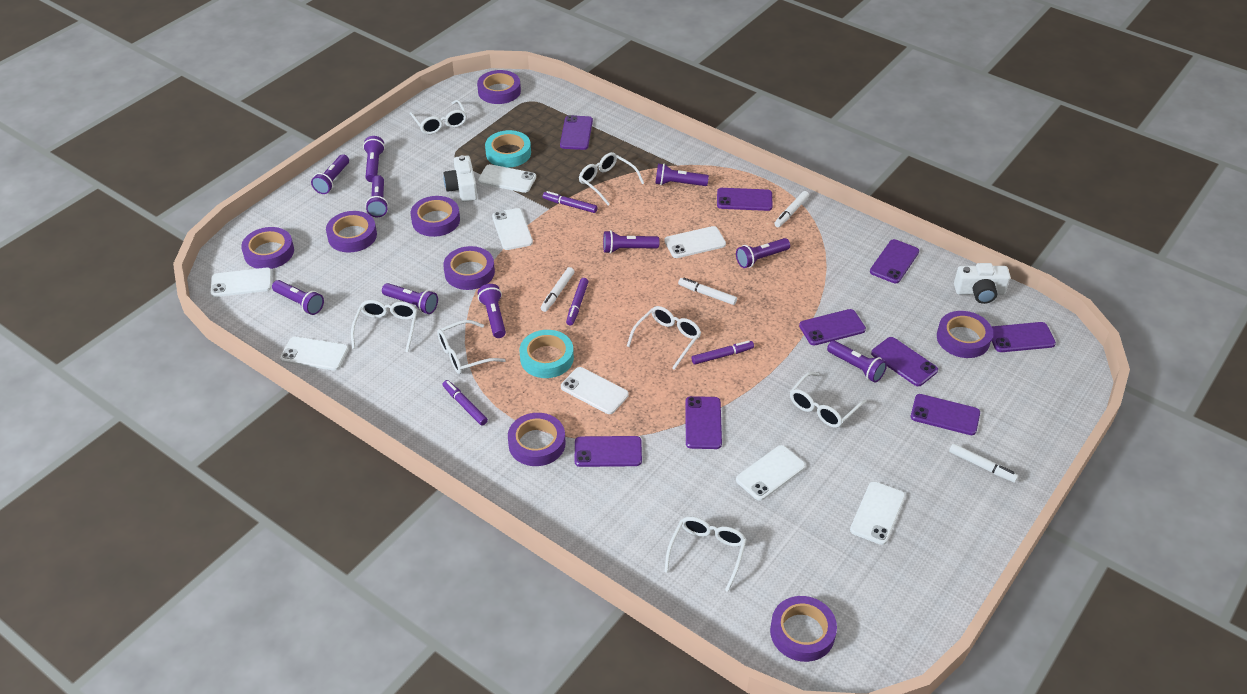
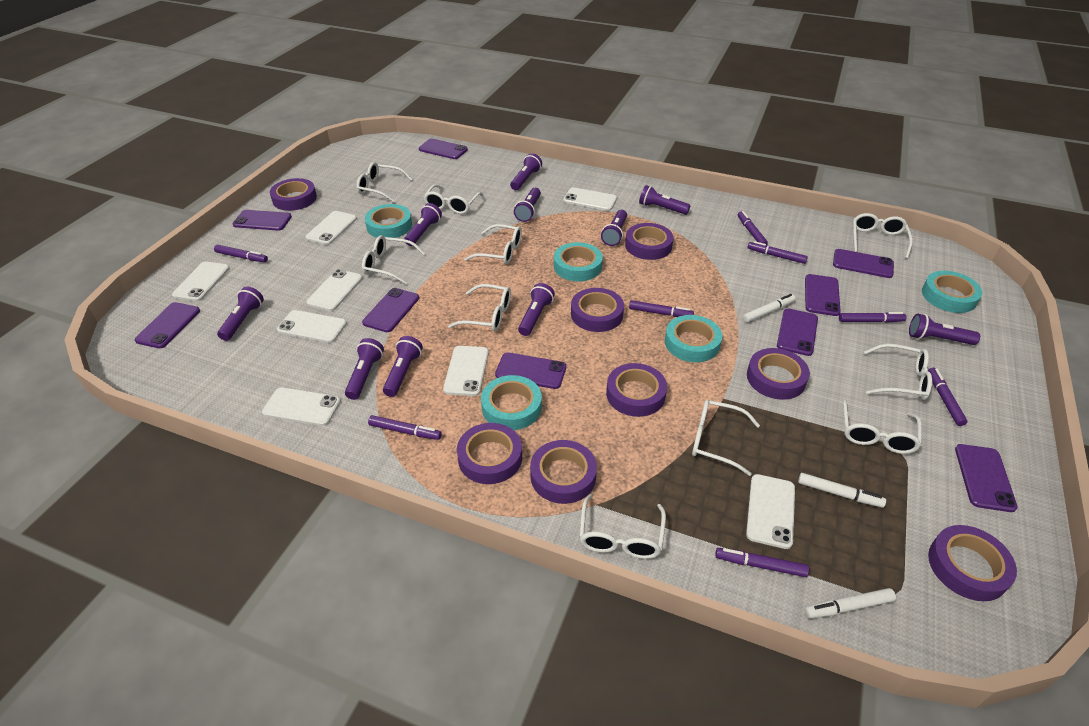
purple marker: [443,380,488,425] [543,191,597,213] [566,278,588,326] [691,341,754,365] = 4 -> [214,245,268,262] [368,415,442,440] [629,300,694,317] [715,548,809,577] [738,211,768,245] [748,241,808,264] [839,312,907,323] [928,368,967,426] = 8
turquoise tape: [485,130,531,168] [520,330,574,378] = 2 -> [365,204,412,238] [481,375,542,430] [554,242,603,281] [665,315,722,362] [922,271,982,313] = 5
white camera: [443,155,477,202] [954,263,1011,304] = 2 -> none = 0
white glasses: [351,300,417,352] [410,100,467,134] [437,320,506,374] [579,152,644,205] [627,306,701,370] [664,517,747,592] [790,372,867,428] = 7 -> [357,162,412,202] [362,235,425,285] [424,184,483,214] [448,284,511,331] [464,224,522,264] [579,494,666,559] [692,399,760,476] [843,399,922,454] [853,213,913,259] [864,344,932,400] = 10
white marker: [541,267,575,312] [678,278,737,305] [774,191,809,227] [949,443,1018,483] = 4 -> [743,294,796,322] [798,473,886,508] [804,588,896,619] = 3

